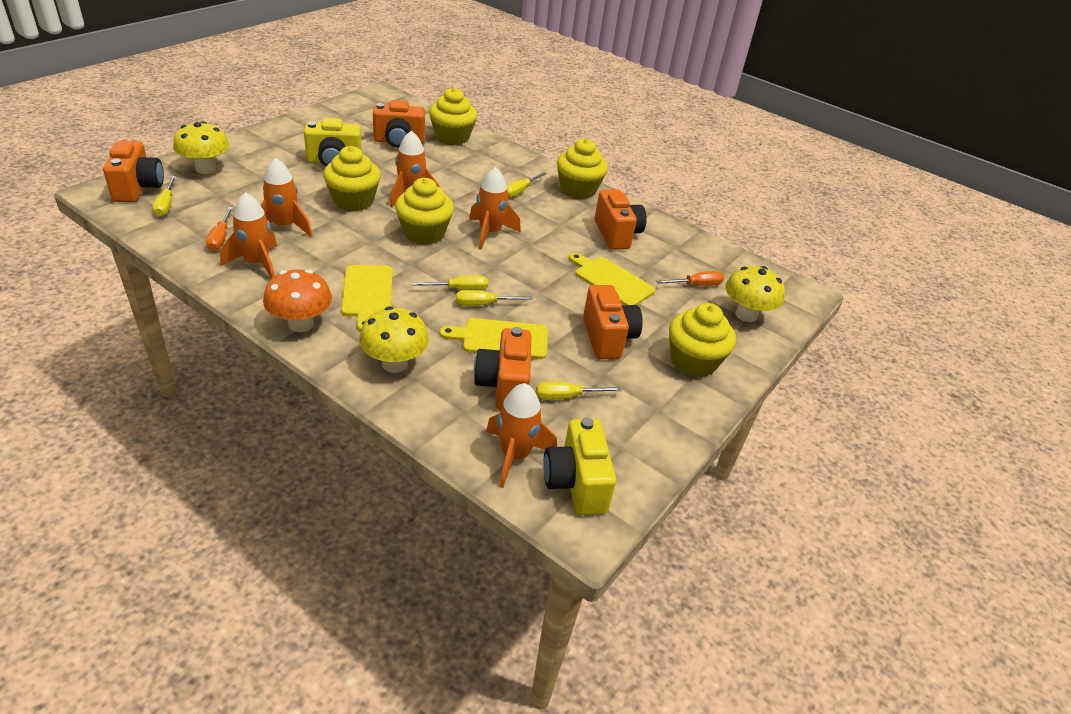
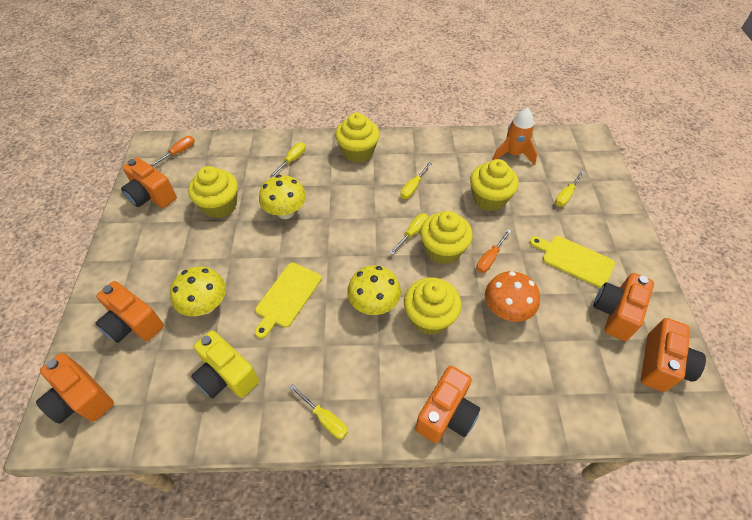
orange camera: [103,140,164,202] [373,100,425,148] [474,327,531,410] [583,285,643,359] [595,189,647,250] = 5 -> [36,353,114,424] [96,281,164,343] [121,157,177,208] [415,366,480,443] [594,273,654,341] [641,318,706,392] = 6
orange rocket: [220,192,277,279] [261,158,313,237] [390,131,440,207] [469,167,521,250] [486,383,557,488] = 5 -> [492,108,537,165] = 1
yellow camera: [304,118,362,166] [543,417,616,515] = 2 -> [191,330,259,398] = 1
yellow cutting board: [341,265,392,331] [440,318,548,359] [569,253,655,305] = 3 -> [255,263,322,338] [530,236,615,288] = 2

